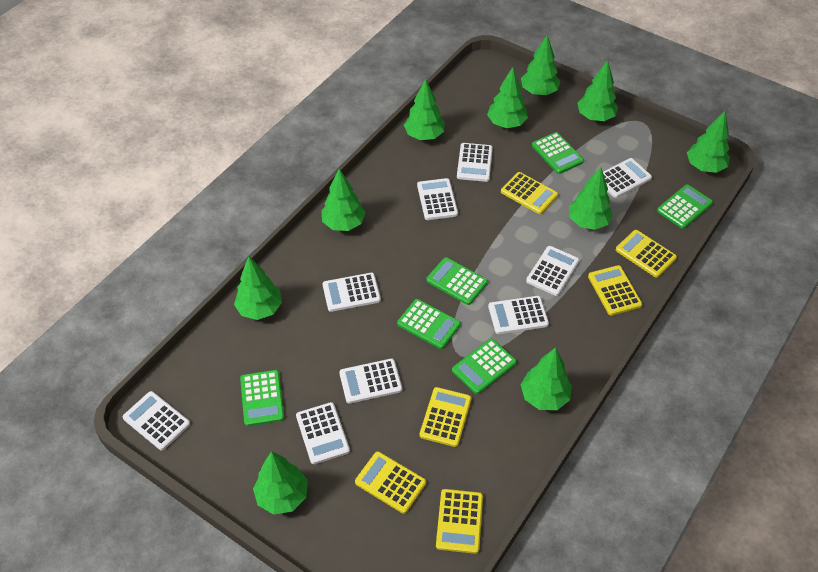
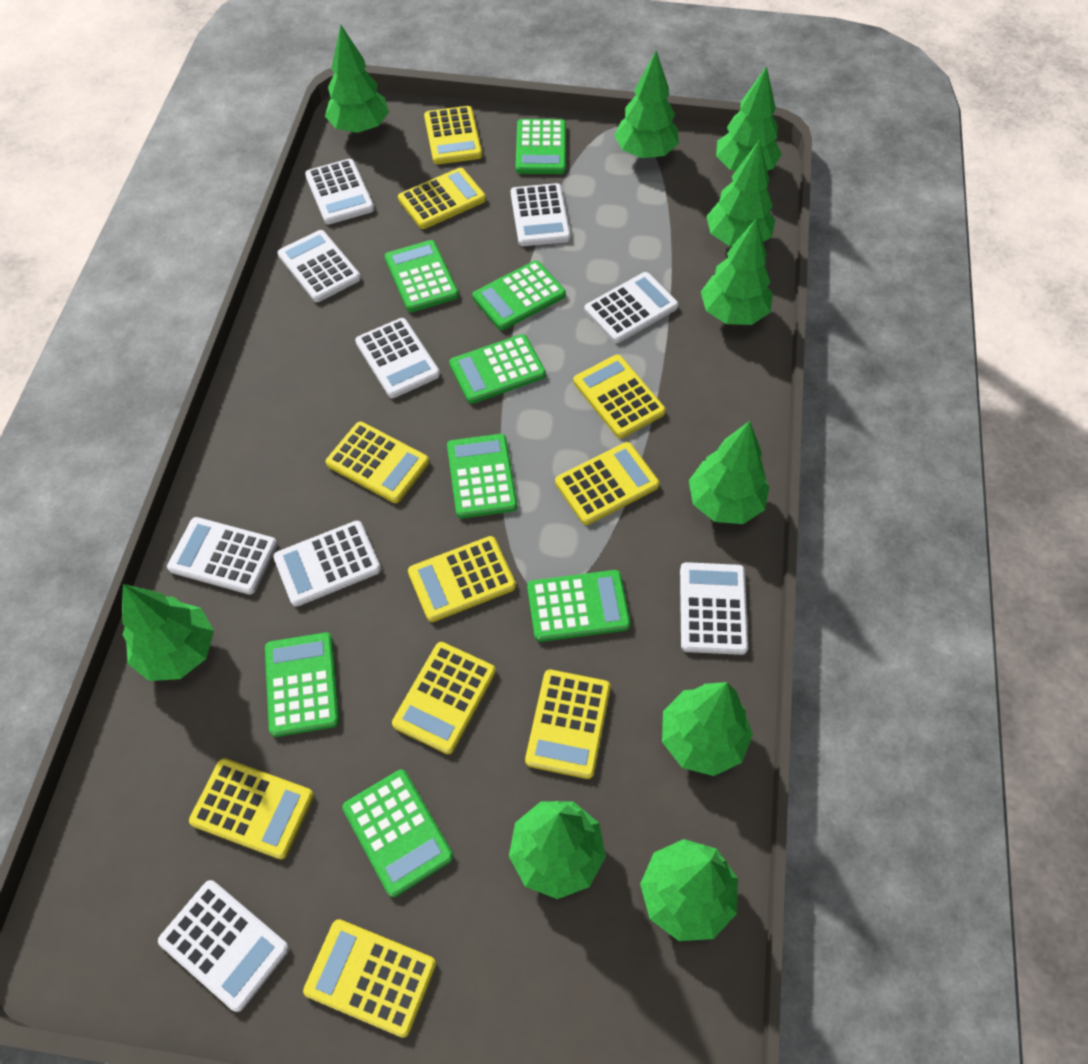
green calculator: [240,370,284,426] [397,299,461,349] [426,257,488,305] [452,339,517,394] [532,132,584,174] [657,185,713,229] = 6 -> [265,633,339,737] [342,770,453,897] [384,240,459,312] [447,434,517,518] [449,334,546,404] [472,261,566,330] [516,119,566,174] [527,570,630,642] = 8
yellow calculator: [355,451,426,514] [420,387,472,447] [436,489,483,554] [501,172,558,214] [588,265,642,316] [616,230,677,278] = 6 -> [189,758,314,859] [303,919,436,1038] [326,422,429,503] [392,642,496,754] [398,168,486,229] [408,536,516,622] [424,106,482,164] [525,670,610,779] [555,442,659,525] [573,355,666,438] = 10

